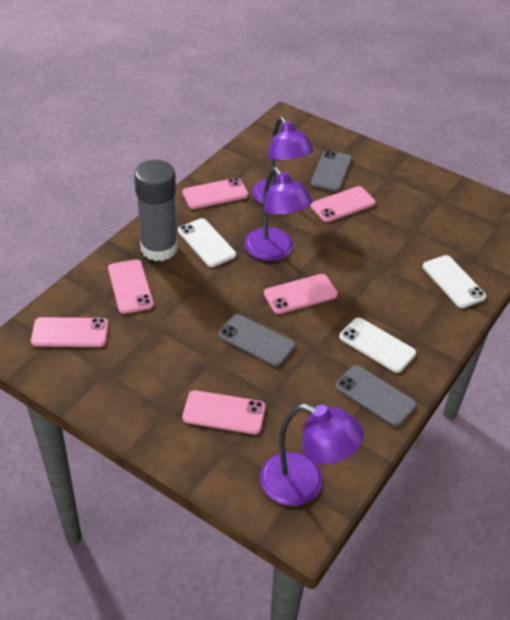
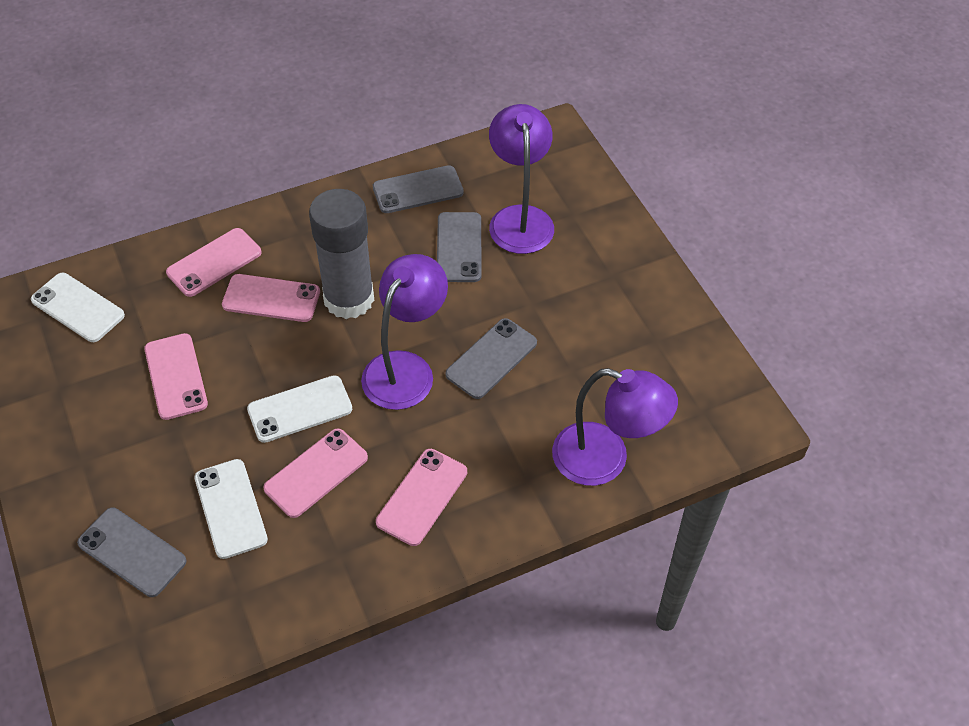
grey phone: [218,314,295,367] [311,150,352,192] [335,365,416,427] = 3 -> [77,508,187,597] [373,165,464,213] [437,212,482,282] [445,318,537,399] = 4
pink phone: [31,317,108,347] [108,259,154,314] [182,178,248,209] [182,390,266,434] [264,274,338,314] [310,186,376,222] = 6 -> [144,333,208,420] [166,228,262,297] [222,274,320,322] [263,428,368,518] [376,449,467,546] = 5

